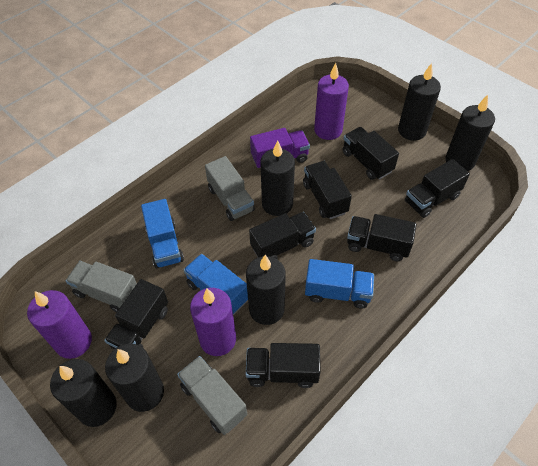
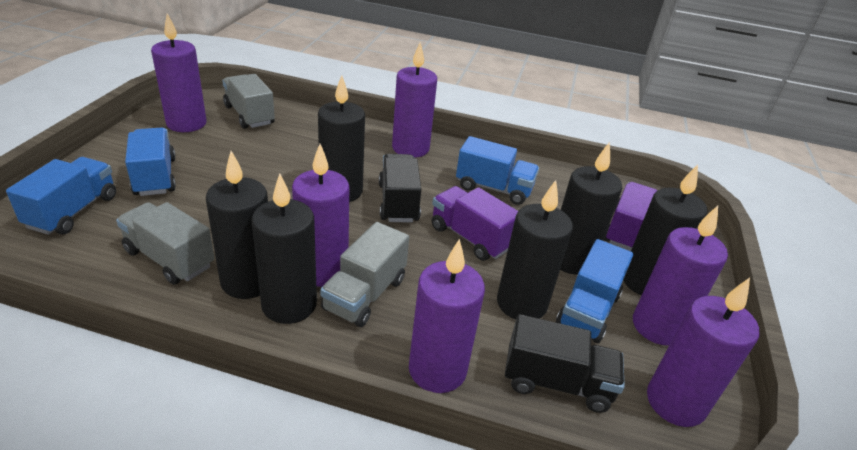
black truck: [104,279,168,349] [246,343,321,388] [249,212,316,259] [303,161,352,219] [343,127,399,180] [347,214,417,261] [405,159,470,218] = 7 -> [379,154,421,223] [505,314,625,413] = 2
blue truck: [141,199,184,268] [184,254,248,315] [305,259,374,308] = 3 -> [6,157,116,235] [125,127,176,196] [456,136,539,205] [556,239,634,343] = 4
purple candle: [27,290,92,359] [190,288,236,356] [314,63,349,140] = 3 -> [151,13,206,132] [292,144,349,287] [392,42,437,158] [409,239,485,393] [633,206,728,346] [647,278,759,427] = 6
purple truck: [250,128,310,168] = 1 -> [432,186,518,261] [604,182,658,251] = 2

